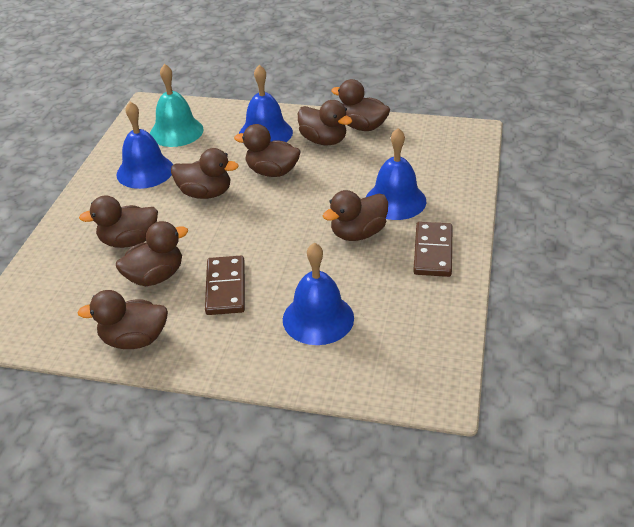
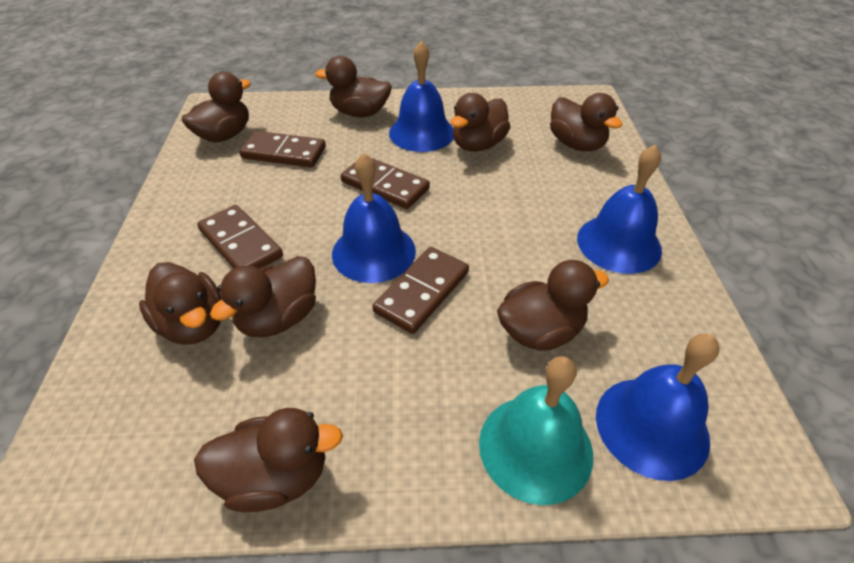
brown domino: [205,256,245,315] [413,222,452,277] = 2 -> [197,205,283,269] [239,131,326,168] [341,158,430,209] [372,247,469,334] = 4

